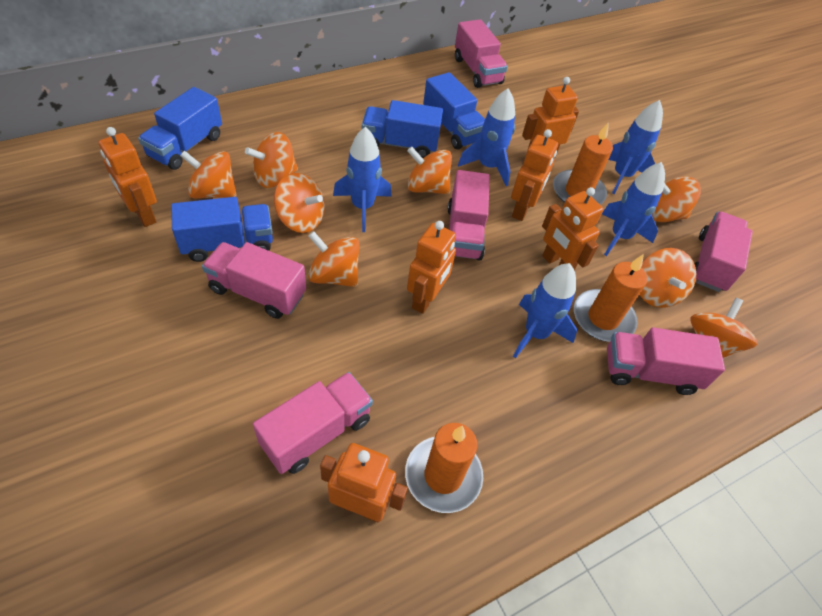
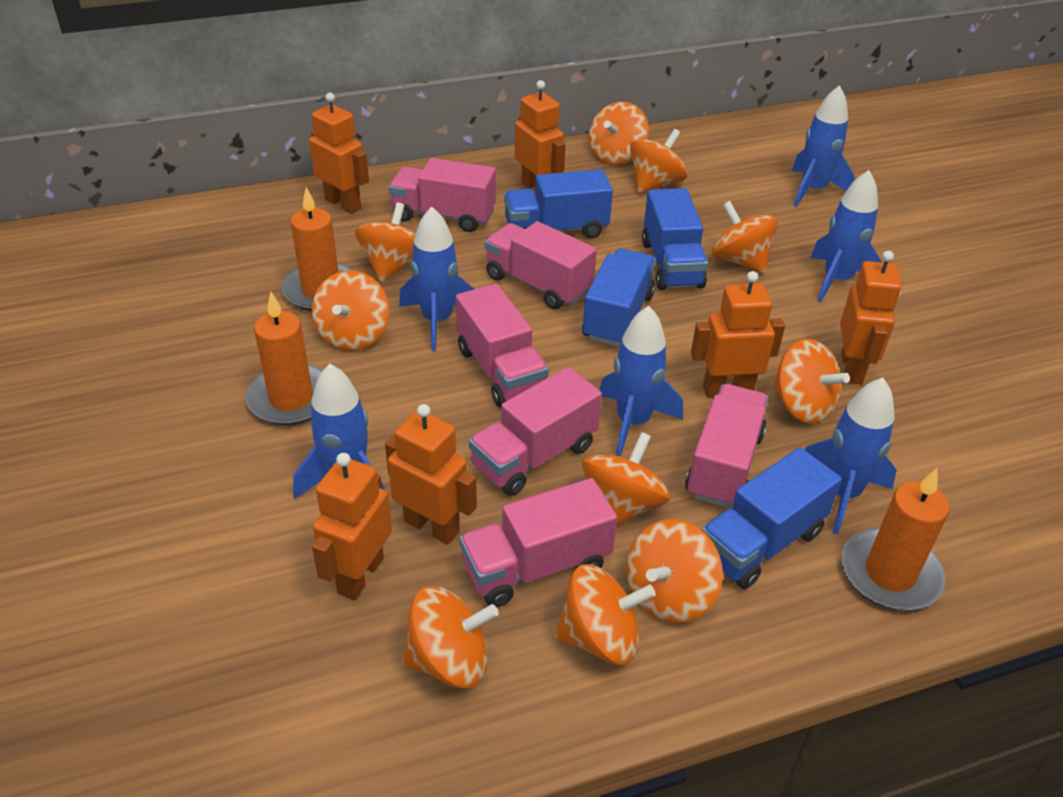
blue rocket: [333,127,392,232] [458,88,515,186] [513,263,577,358] [602,162,665,256] [608,100,663,194] = 5 -> [293,364,385,499] [399,207,474,351] [600,306,683,456] [791,85,855,207] [805,378,897,535] [810,170,882,302] = 6
orange spinning top: [180,150,237,199] [245,132,298,188] [274,173,325,233] [308,231,360,287] [407,146,452,194] [640,248,696,308] [652,176,701,222] [690,298,757,358] = 8 -> [312,270,389,351] [355,202,416,282] [402,586,499,688] [555,564,656,665] [582,432,670,526] [589,102,649,165] [626,519,723,623] [630,129,687,193] [712,201,778,274] [773,339,850,424] = 10

